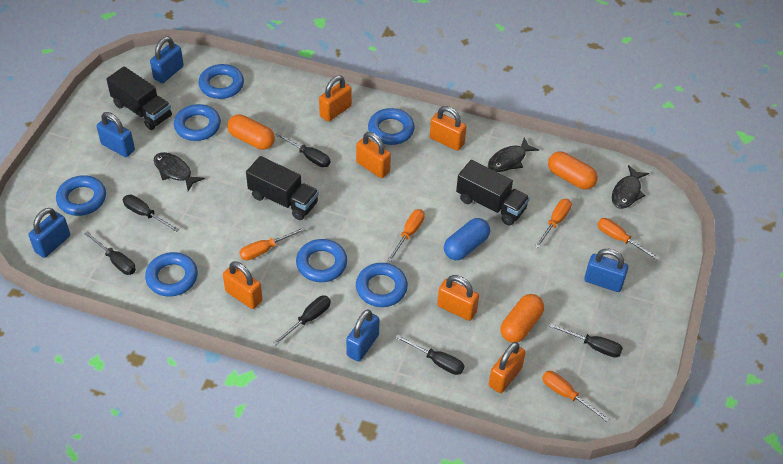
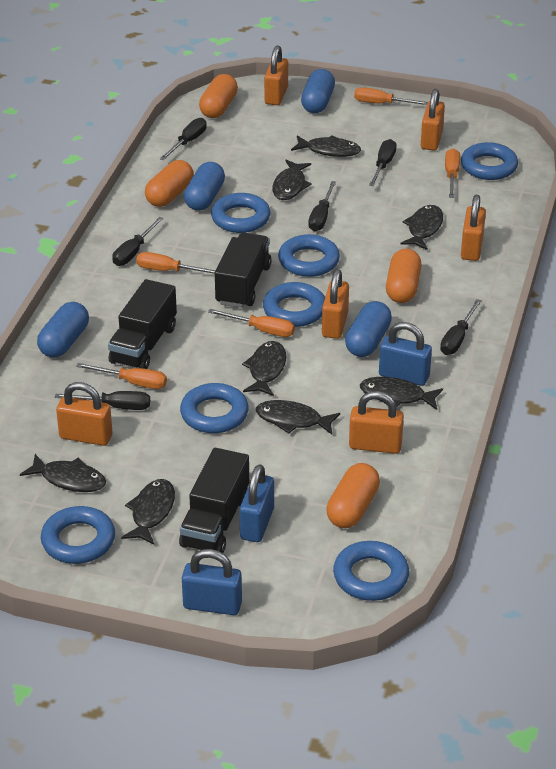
black fish: [154,152,205,191] [488,138,539,172] [612,165,649,209] = 3 -> [20,454,106,492] [121,479,175,545] [242,341,286,396] [256,400,340,435] [272,160,312,200] [291,135,361,157] [360,377,443,410] [400,205,443,250] = 8
blue capsule: [444,218,490,260] = 1 -> [37,302,89,358] [184,162,225,211] [301,69,335,113] [345,301,392,357] = 4
blue padlock: [28,208,70,258] [97,112,135,157] [150,36,184,83] [346,309,380,362] [584,249,629,292] = 5 -> [182,549,242,615] [239,464,274,542] [379,322,432,386] = 3
orange capsule: [227,114,275,150] [500,294,544,343] [548,152,598,189] = 3 -> [145,160,194,207] [199,74,238,118] [326,463,380,528] [386,249,422,303] = 4

